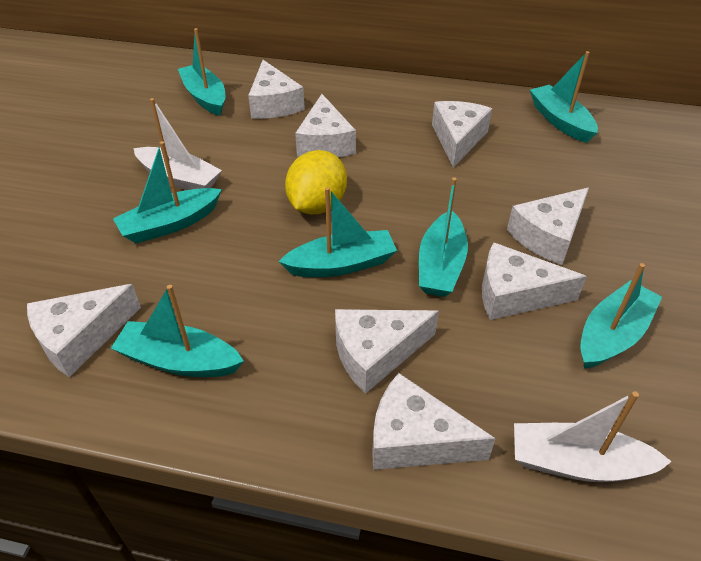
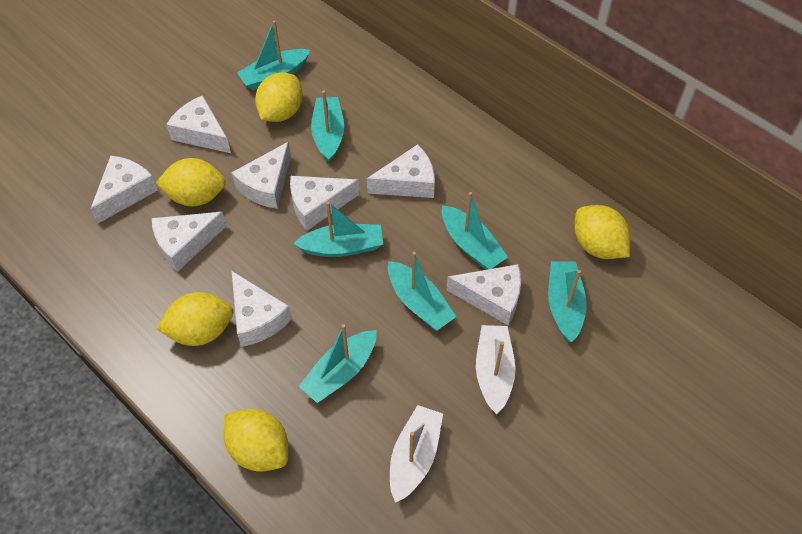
yellow lemon: [285,150,347,215] = 1 -> [156,158,226,206] [156,292,234,346] [224,409,288,471] [255,73,303,122] [575,205,631,259] = 5

